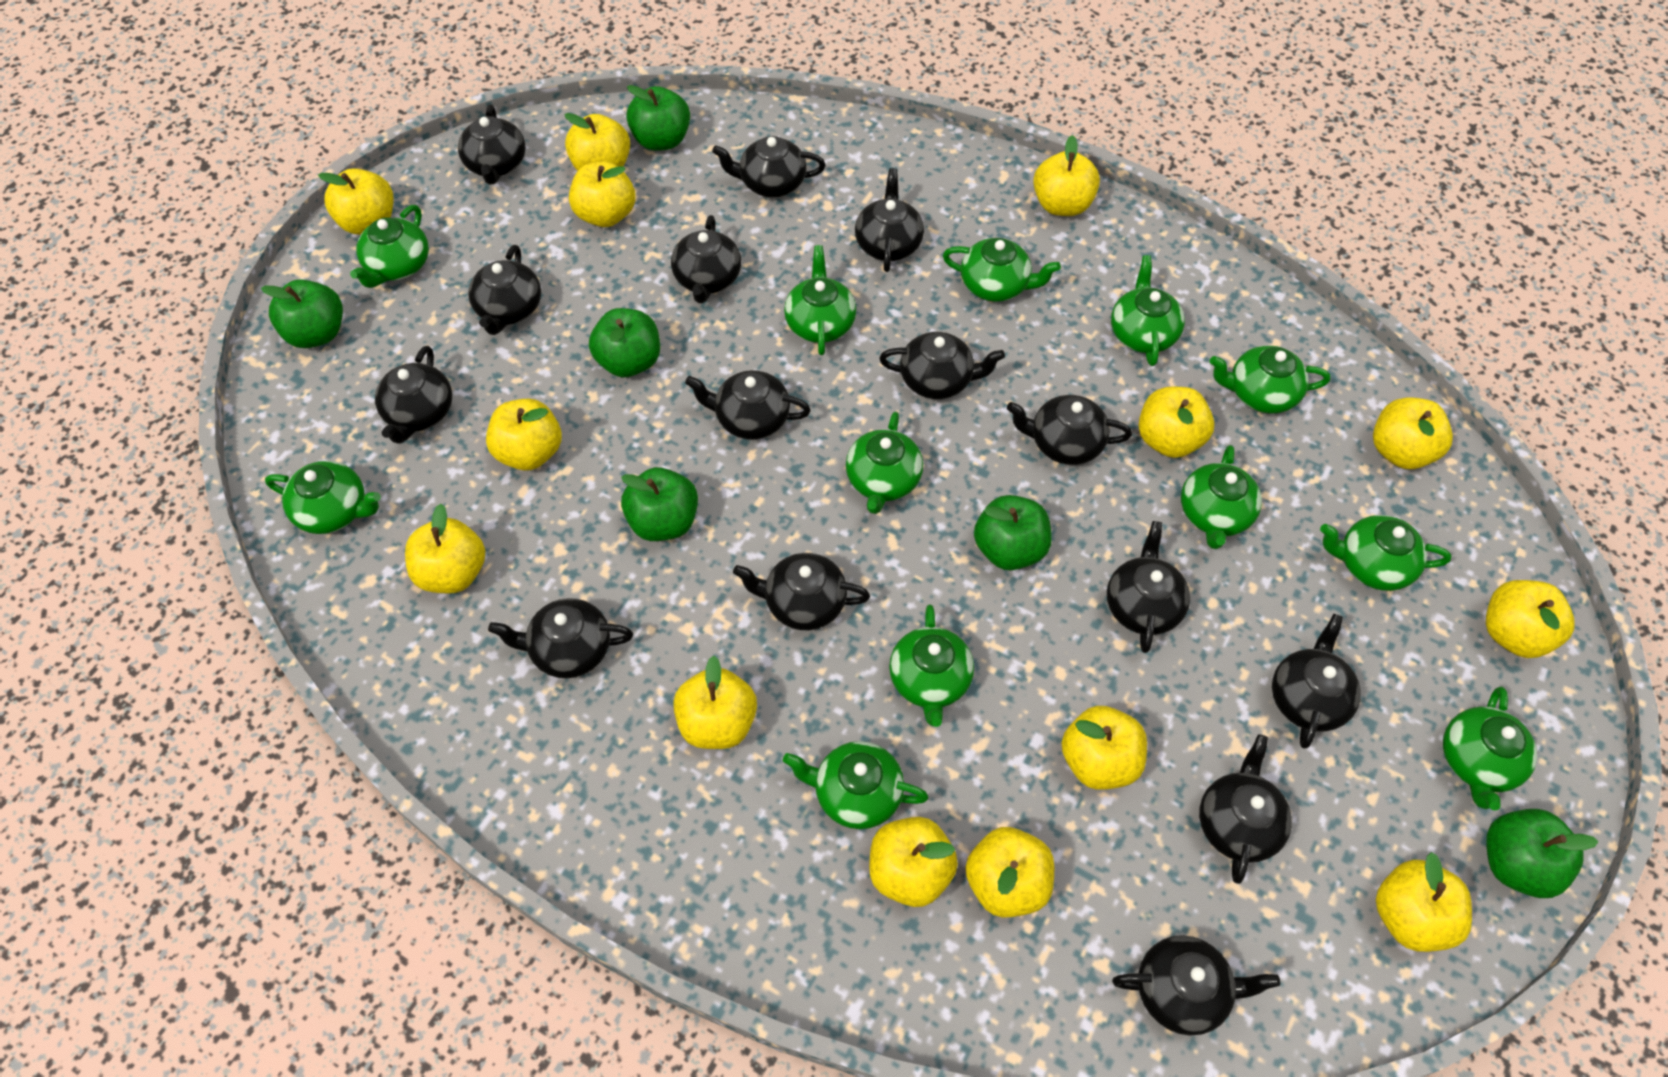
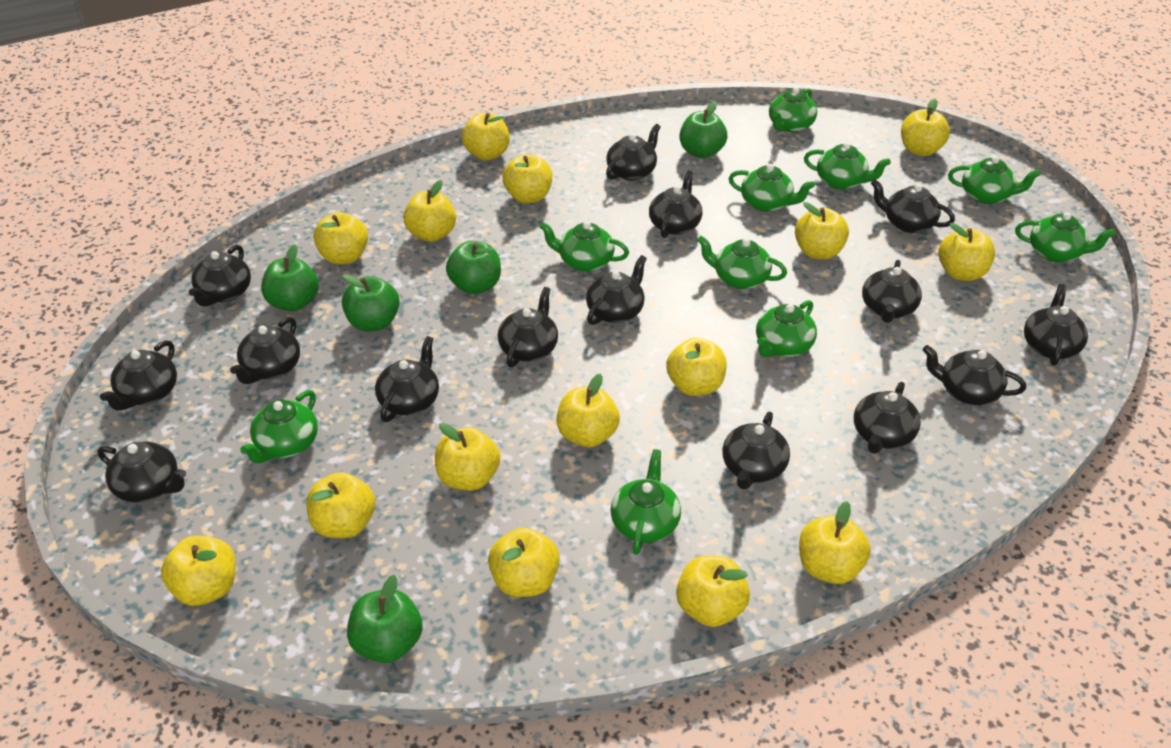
green apple: [261,279,343,348] [589,308,660,378] [621,467,698,541] [626,85,690,151] [974,495,1052,571] [1486,809,1598,898] = 6 -> [261,245,319,312] [342,274,400,331] [347,575,423,663] [446,241,501,294] [680,101,727,158] = 5
green teapot: [265,461,381,534] [350,205,429,288] [783,741,929,829] [784,245,856,355] [846,412,923,514] [889,605,974,727] [943,238,1061,302] [1111,255,1185,366] [1181,445,1262,549] [1210,345,1330,414] [1320,515,1451,591] [1443,687,1537,810] = 12 -> [240,390,318,463] [539,222,629,272] [610,449,681,554] [697,236,787,289] [729,164,815,212] [756,300,817,357] [769,87,817,133] [804,142,891,190] [948,156,1041,204] [1015,212,1116,262] = 10
yellow apple: [318,168,394,235] [405,504,485,594] [486,398,562,471] [564,113,630,171] [569,161,636,227] [673,656,757,749] [869,817,958,907] [965,827,1054,918] [1033,135,1100,216] [1061,706,1147,790] [1139,387,1214,458] [1373,397,1453,469] [1376,852,1472,952] [1486,580,1575,658] = 14 -> [161,536,236,606] [306,472,375,538] [314,212,368,264] [403,180,456,242] [435,423,500,491] [462,113,510,160] [488,528,560,597] [503,154,552,203] [557,373,620,447] [666,338,727,396] [676,555,750,627] [795,202,849,260] [799,501,871,584] [901,98,950,156] [938,223,995,281] = 15

